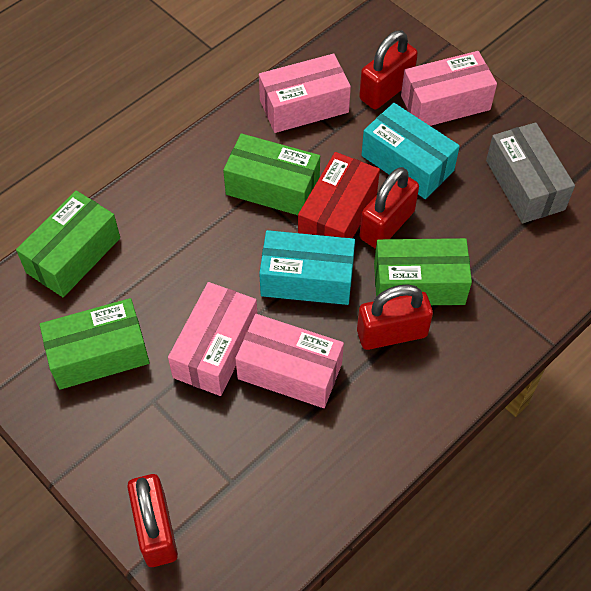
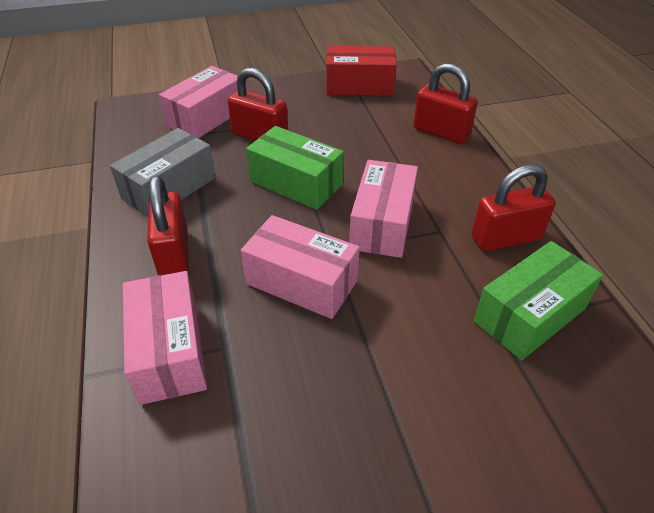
green box: [16,190,120,297] [39,298,150,390] [223,133,320,215] [374,238,472,305] = 4 -> [246,126,344,210] [474,241,603,361] = 2
turquoise box: [259,230,355,305] [362,103,460,199] = 2 -> none = 0

